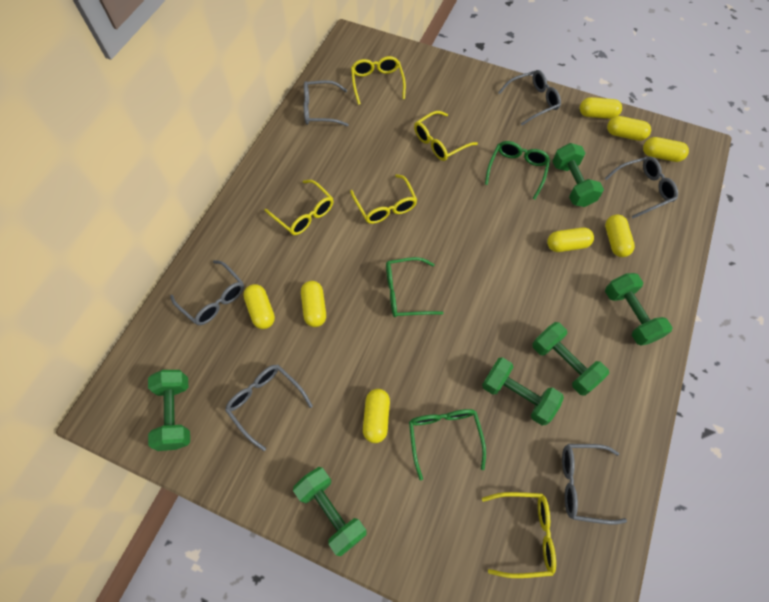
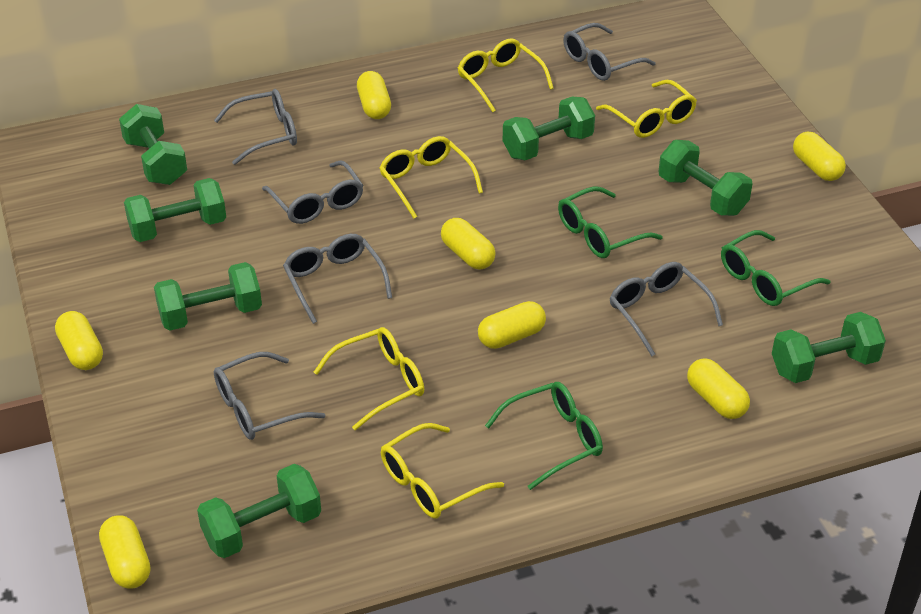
green dumbbell: [148,370,190,451] [293,467,367,556] [482,357,564,426] [532,322,609,396] [552,143,604,207] [605,273,673,346] = 6 -> [119,104,187,185] [124,178,226,242] [154,262,262,330] [197,464,321,558] [503,97,595,160] [659,140,753,216] [772,312,886,383] = 7
yellow capsule: [243,284,275,329] [301,281,326,327] [363,389,390,443] [547,227,594,252] [580,97,622,119] [605,214,635,257] [607,116,651,141] [643,137,689,162] = 8 -> [55,311,103,370] [99,515,150,589] [357,71,391,119] [441,218,496,269] [478,301,546,349] [687,358,750,419] [793,131,846,181] = 7

